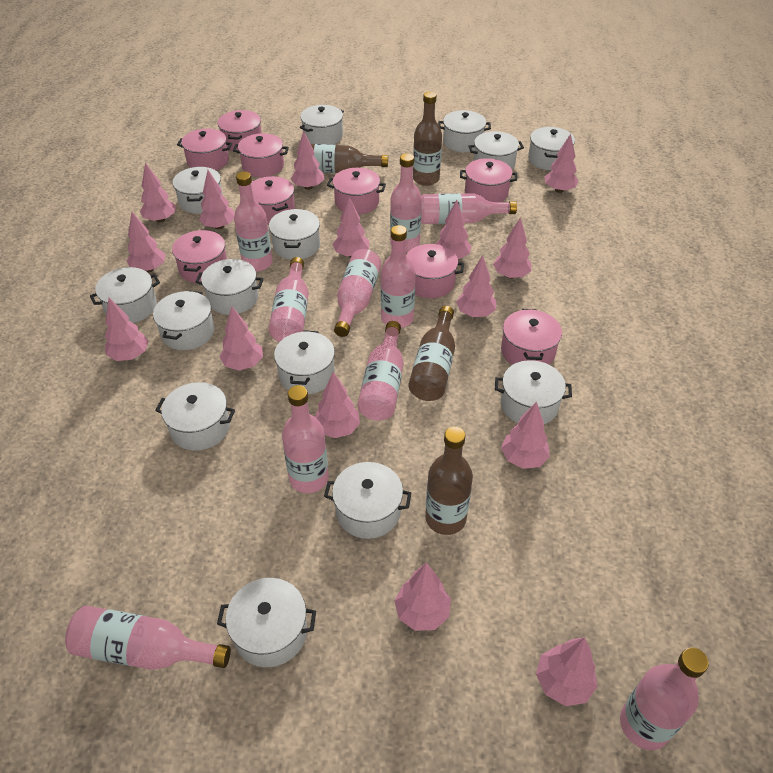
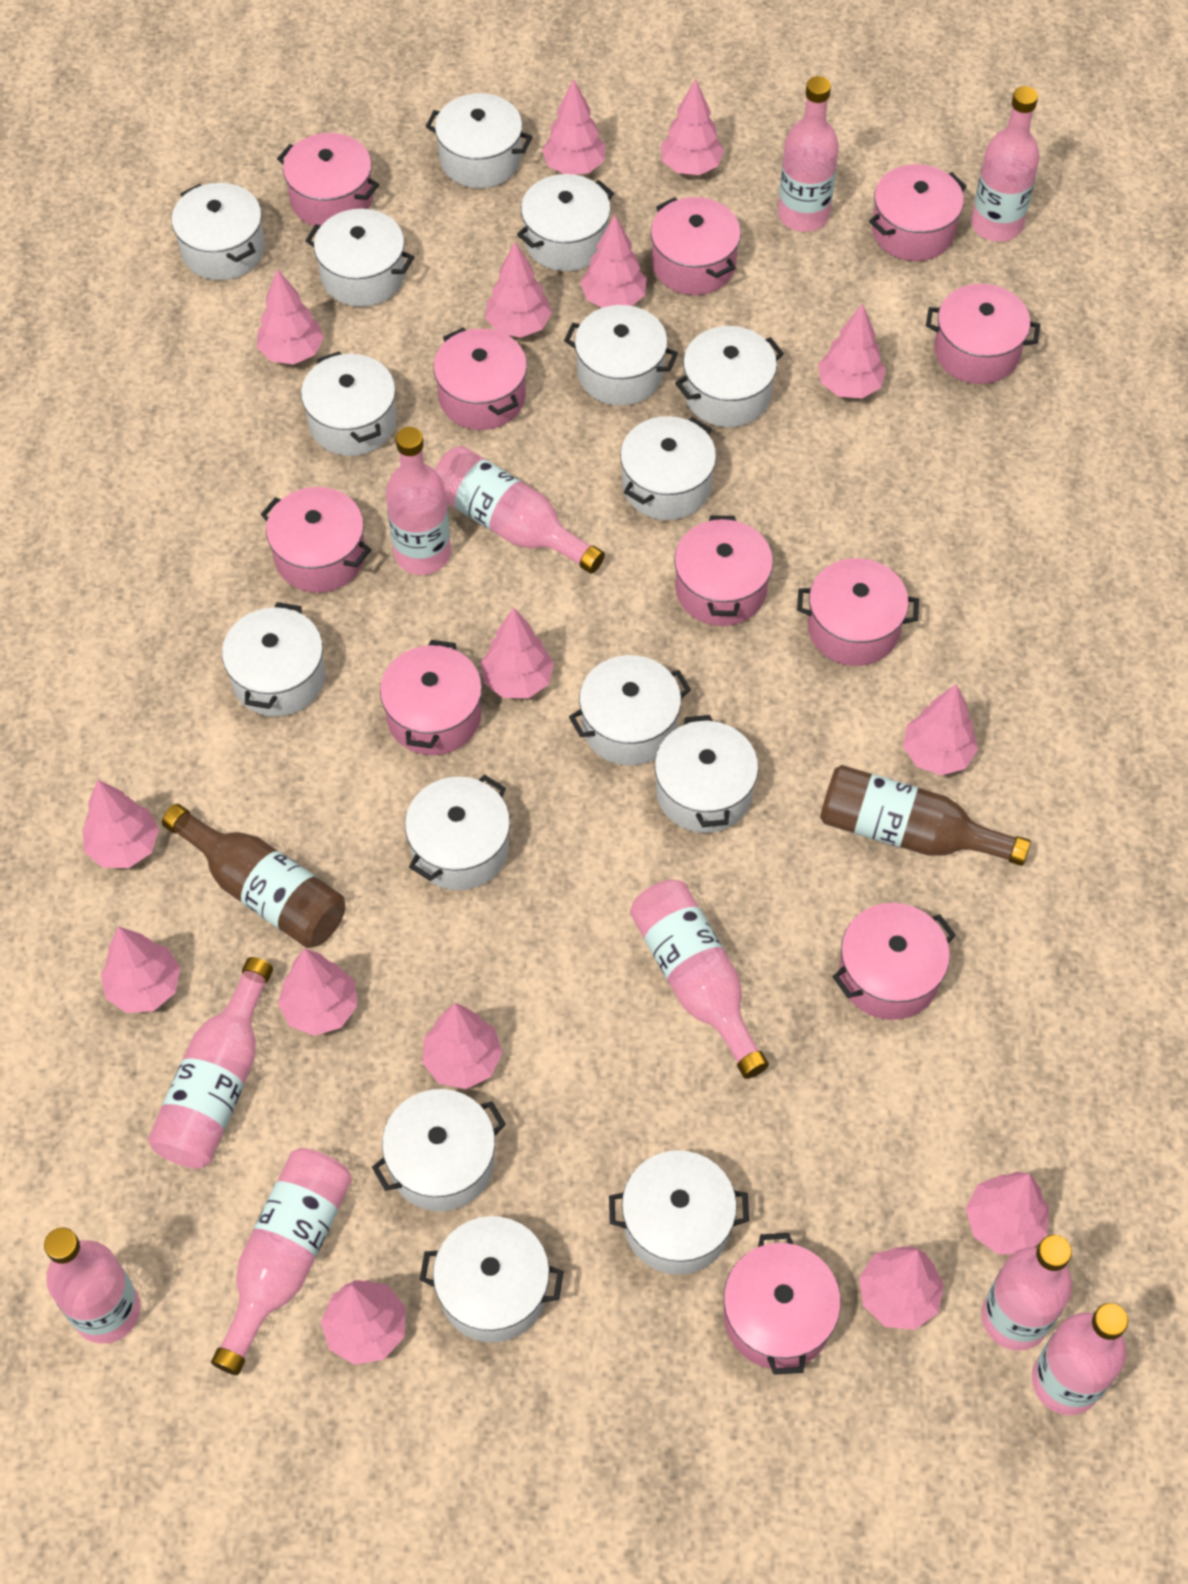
brown bottle: [311,144,388,173] [408,306,455,401] [413,92,442,186] [425,427,473,535] = 4 -> [162,804,345,948] [820,765,1031,866] = 2
pink pot: [172,230,227,283] [177,129,232,170] [218,110,262,151] [233,133,289,177] [251,176,295,224] [327,168,386,215] [406,244,464,298] [460,158,517,202] [501,309,562,365] = 9 -> [261,487,371,593] [277,133,379,226] [380,640,482,755] [433,327,527,430] [650,197,741,295] [674,516,773,626] [724,1233,841,1375] [797,558,919,666] [832,903,956,1020] [869,164,967,261] [926,284,1040,384] = 11
white pot: [90,267,160,323] [153,291,215,350] [155,382,235,451] [173,167,223,214] [196,259,264,315] [217,578,316,667] [269,209,320,260] [274,330,335,394] [300,105,344,145] [324,462,411,539] [438,110,491,152] [468,131,524,170] [495,360,572,424] [528,127,575,170] = 14 -> [171,183,265,280] [222,602,325,717] [301,351,397,456] [305,209,414,307] [372,1089,506,1211] [405,775,510,890] [420,1216,564,1342] [426,93,533,188] [517,174,614,271] [564,305,678,406] [569,655,691,765] [609,1150,749,1275] [620,416,716,520] [655,715,758,833] [675,326,784,427] = 15

